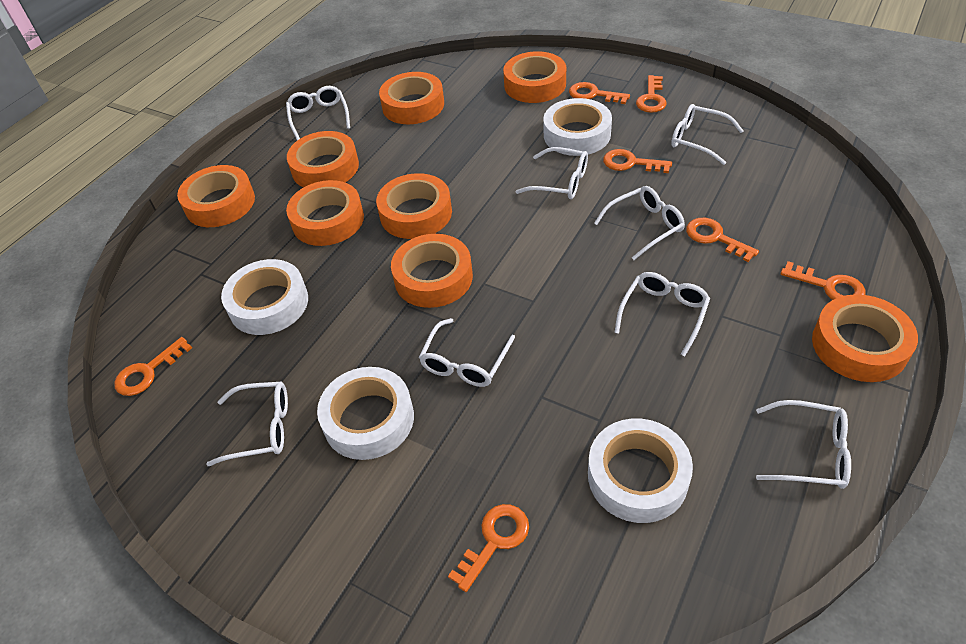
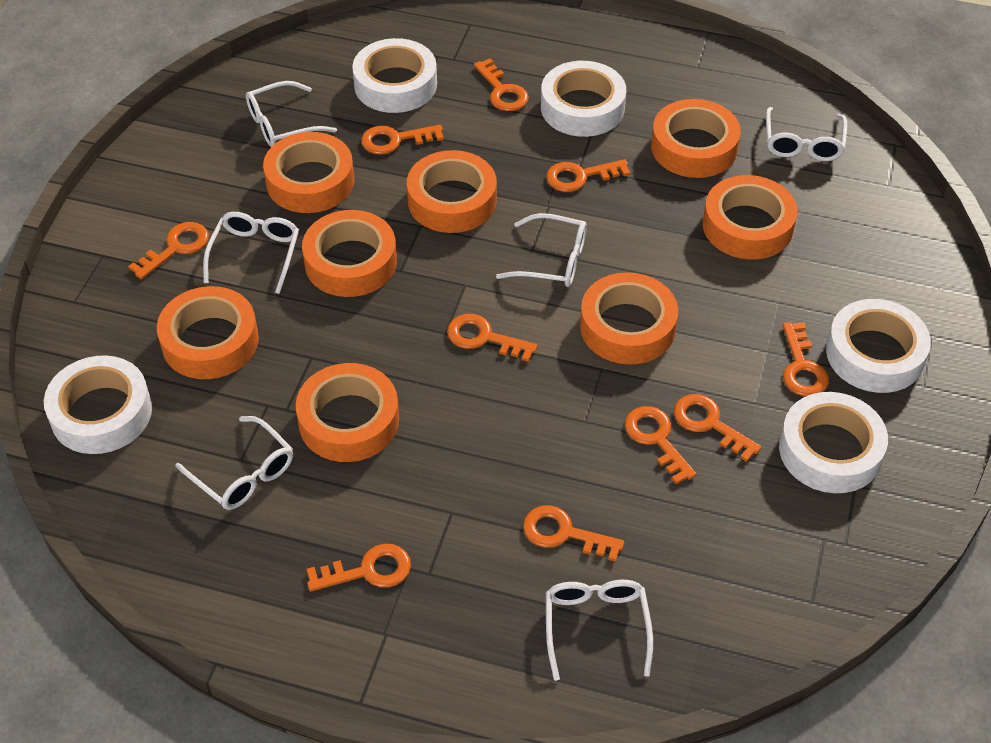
orange key: [114,337,192,396] [448,504,529,592] [569,82,630,104] [603,149,672,173] [636,75,667,113] [686,217,759,262] [780,261,866,300] = 7 -> [128,222,209,279] [307,544,411,592] [361,125,444,155] [447,314,538,362] [474,58,529,111] [523,505,625,562] [546,159,630,192] [625,406,697,484] [674,394,762,462] [782,322,829,396] = 10
white glasses: [206,382,288,466] [286,86,350,141] [419,318,515,387] [516,147,588,199] [594,186,685,260] [614,272,710,356] [671,104,744,165] [756,400,851,489] = 8 -> [176,416,293,510] [203,212,299,294] [246,81,337,147] [496,213,587,287] [546,580,653,681] [766,107,848,161] = 6
white tape: [221,259,308,335] [317,367,414,460] [543,98,612,156] [588,419,693,523] = 4 -> [44,355,152,454] [352,38,437,113] [541,61,626,137] [779,392,888,493] [826,299,931,393] = 5

